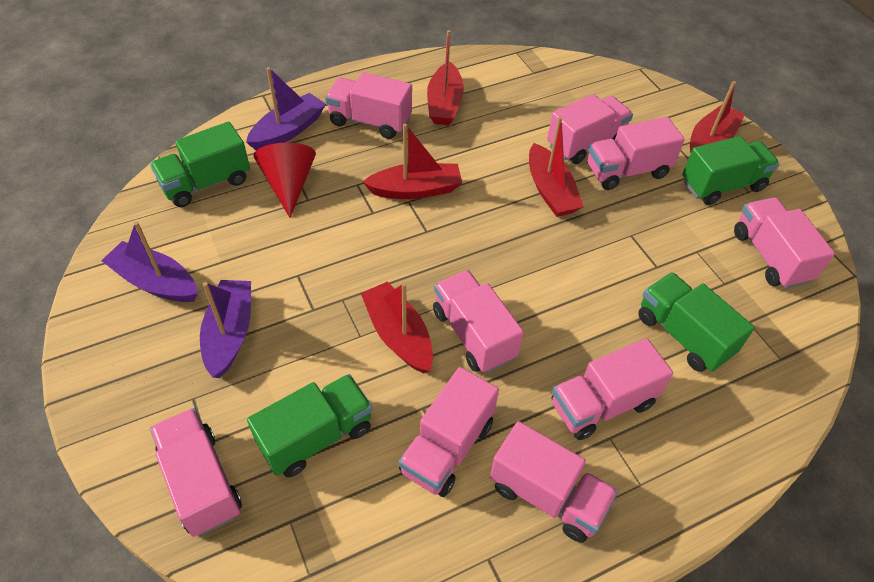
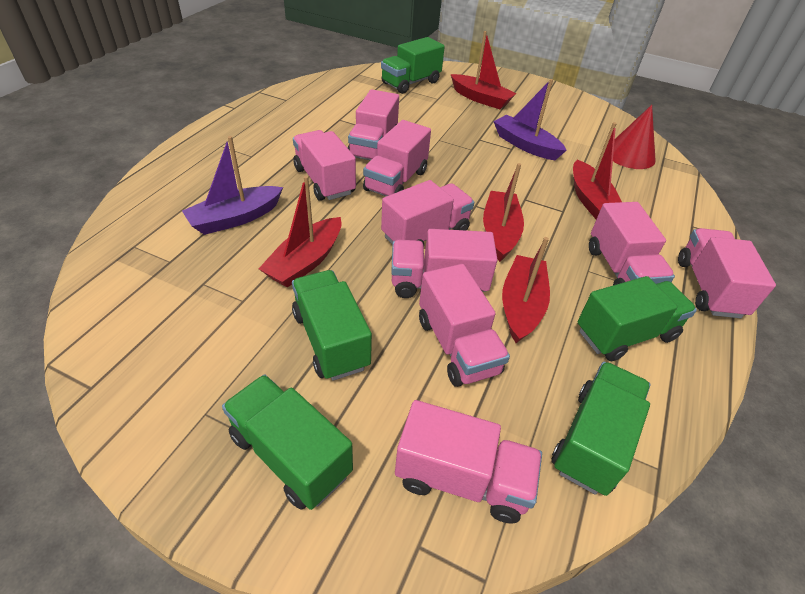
green truck: [150,122,250,207] [247,374,372,477] [638,272,755,372] [682,136,780,205] = 4 -> [222,374,353,510] [292,270,372,381] [381,37,445,94] [552,362,651,496] [577,276,697,361] = 5
purple boat: [101,221,198,302] [200,280,251,378] [246,67,326,150] = 3 -> [182,136,283,235] [493,79,567,160] = 2

